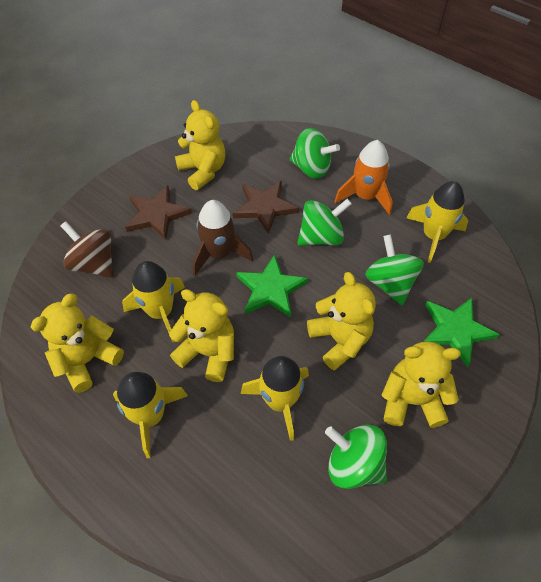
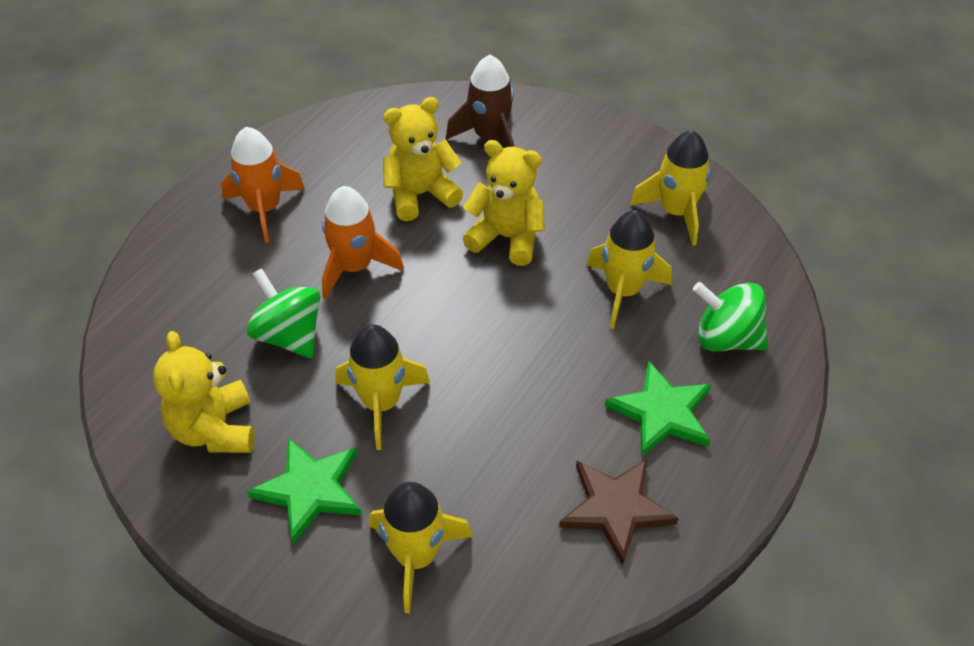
brown spinning top: [60,221,113,277] = 1 -> none = 0
brown star: [125,186,192,240] [233,181,299,234] = 2 -> [559,459,679,565] = 1
green spinning top: [290,128,340,179] [297,198,352,246] [325,424,387,489] [365,234,424,305] = 4 -> [246,268,320,358] [693,282,768,352] = 2
orange rocket: [334,140,393,215] = 1 -> [221,127,305,243] [322,186,404,299] = 2
yellow teddy bear: [31,294,124,393] [169,289,234,382] [175,100,226,190] [307,272,376,370] [382,341,461,428] = 5 -> [153,331,255,453] [383,97,463,221] [462,140,544,266] = 3

